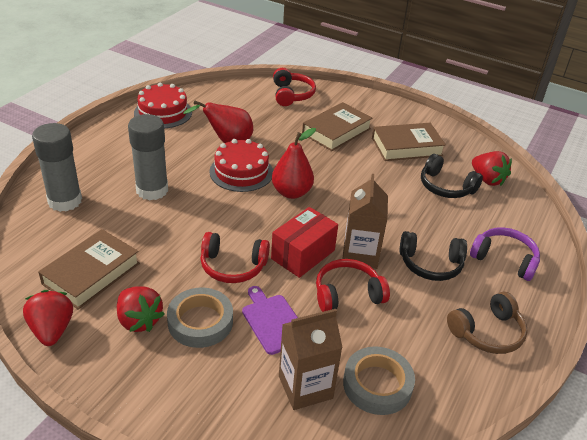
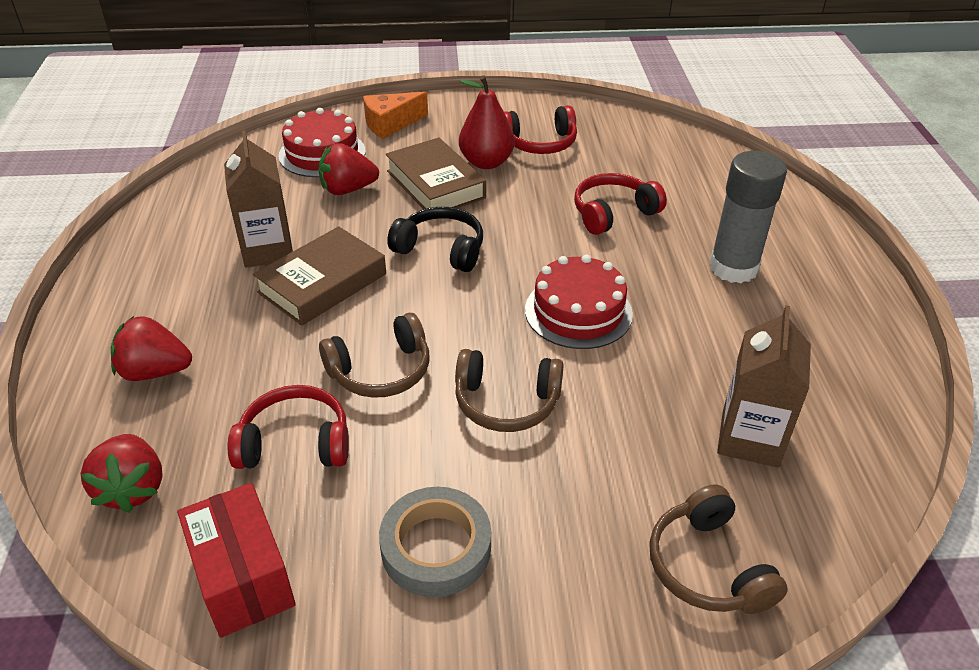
black headphones: [400,231,467,281] [421,154,483,198] = 2 -> [387,207,483,272] = 1
brown book: [38,229,140,310] [302,102,372,151] [372,123,446,161] = 3 -> [253,226,386,326] [386,137,486,209] = 2
brown headphones: [447,292,528,354] = 1 -> [319,313,429,398] [455,349,564,432] [649,485,788,614] = 3
grey glue stick: [32,123,82,212] [128,114,168,200] = 2 -> [709,151,787,283] = 1
grey tape: [167,288,233,348] [343,346,415,415] = 2 -> [379,487,491,597] = 1
orange cheese: none = 0 -> [363,92,428,139] = 1
purple cutting board: [242,286,298,355] = 1 -> none = 0
purple headphones: [470,227,540,281] = 1 -> none = 0
red pear: [183,100,253,143] [272,128,316,199] = 2 -> [459,75,515,169] = 1

